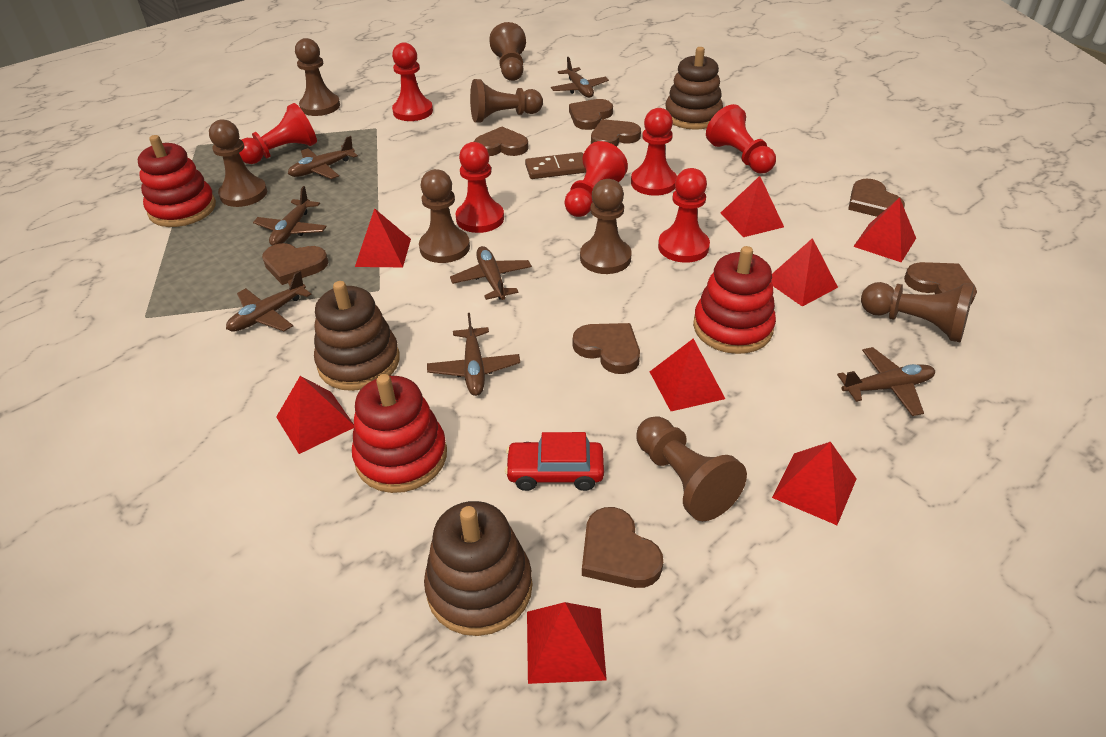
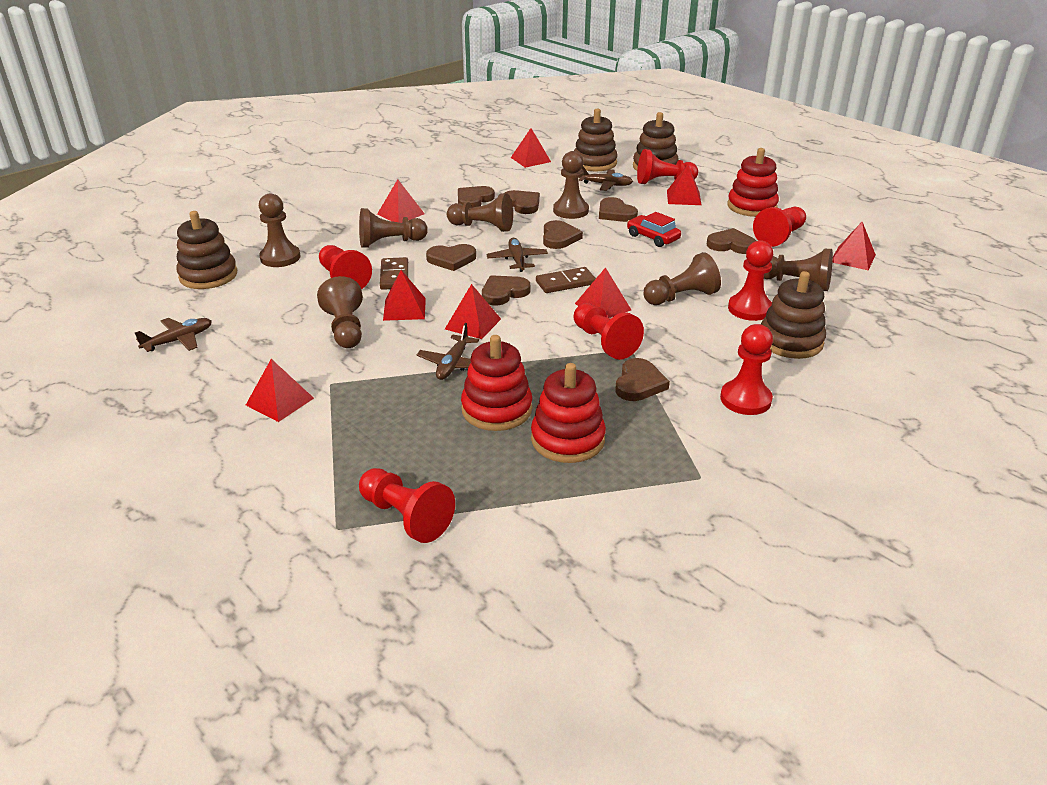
brown domino: [525,152,586,179] = 1 -> [380,257,408,290] [536,267,596,293] = 2
brown pawn: [209,119,267,207] [295,38,340,116] [419,169,470,263] [470,79,543,122] [489,22,526,81] [580,179,632,274] [637,416,747,521] [861,282,975,342] = 8 -> [259,193,300,267] [317,276,363,348] [359,208,428,248] [447,193,513,232] [553,151,589,219] [644,252,721,305] [764,249,833,291] = 7
brown plane: [226,271,311,332] [253,186,327,245] [288,136,358,179] [427,313,520,396] [450,246,532,300] [551,57,609,98] [837,347,935,416] = 7 -> [135,318,212,352] [417,323,479,380] [486,238,548,272] [579,166,633,191] = 4
brown stacking toy: [314,281,400,391] [424,501,533,636] [665,47,723,130] = 3 -> [176,211,237,289] [574,109,618,171] [633,112,679,171] [761,271,826,359] = 4

